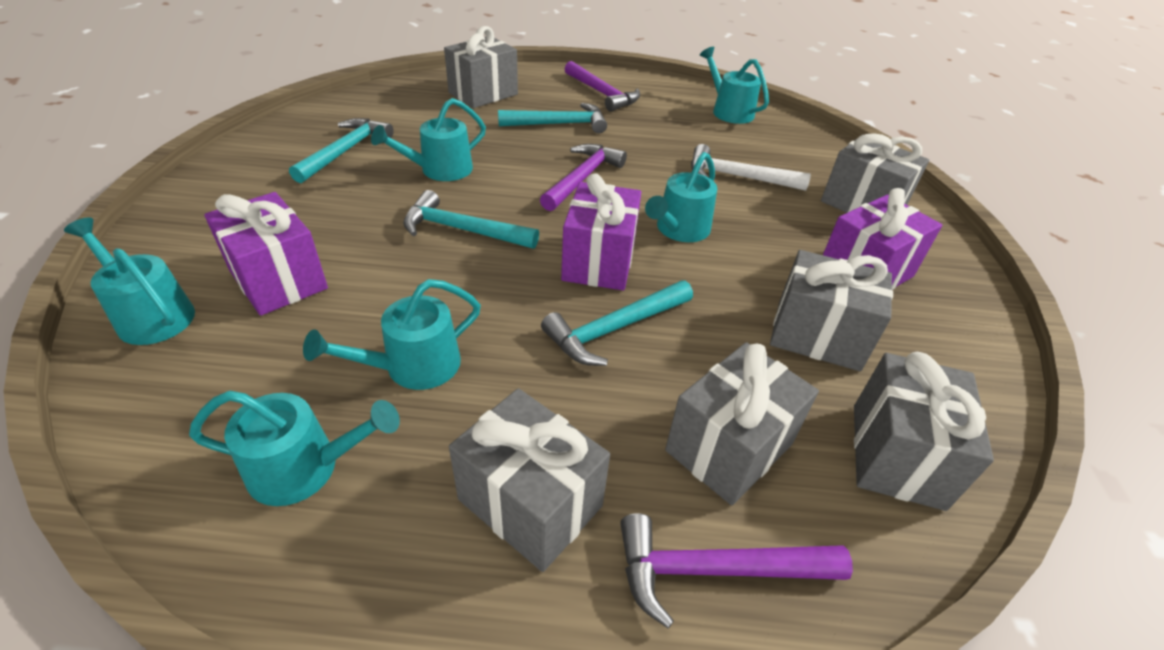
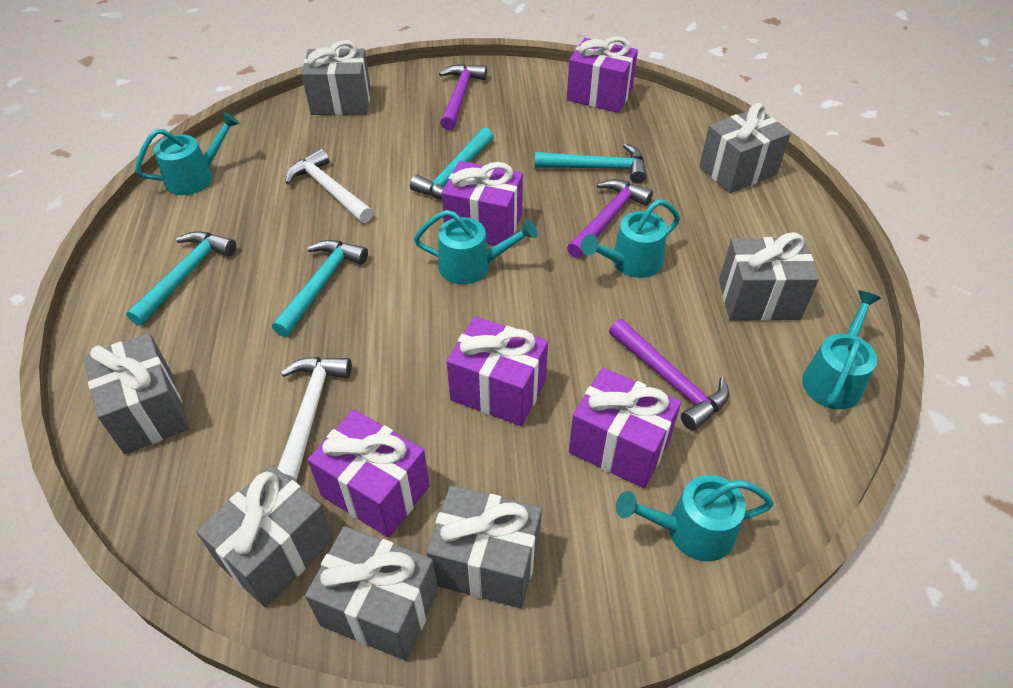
grey gift: [444,26,518,108] [449,388,610,572] [665,342,819,505] [770,250,893,371] [821,133,929,213] [854,352,994,511] = 6 -> [83,333,189,454] [196,464,334,607] [302,40,371,115] [305,526,438,661] [426,486,542,608] [699,103,791,193] [719,232,819,321] = 7
purple gift: [204,192,328,316] [561,173,641,290] [823,188,942,290] = 3 -> [308,409,430,538] [441,161,523,245] [446,316,548,426] [567,37,638,113] [569,368,681,488] = 5
turquoise watering can: [64,217,195,345] [189,391,400,506] [303,279,481,390] [371,98,486,181] [645,152,717,242] [700,47,769,124] = 6 -> [135,112,240,195] [414,210,538,284] [581,199,680,278] [616,475,774,561] [802,291,881,410] = 5
white hammer: [691,144,811,191] = 1 -> [277,357,352,482] [285,149,373,223] = 2

